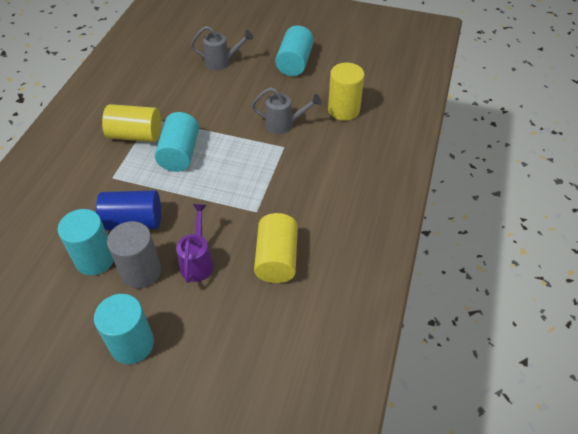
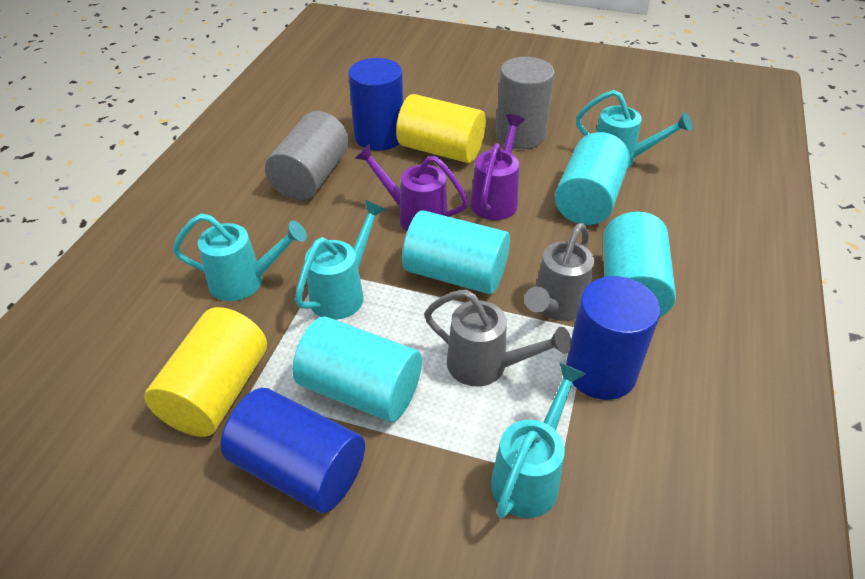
blue cylinder: [96,190,161,230] = 1 -> [221,388,365,513] [348,58,403,151] [566,276,660,400] = 3
grey cylinder: [107,221,161,288] = 1 -> [265,111,349,200] [496,57,554,149] = 2
purple watering can: [176,204,214,283] = 1 -> [355,144,468,231] [470,114,525,220] = 2
turquoise watering can: none = 0 -> [173,213,307,301] [295,200,386,320] [491,362,586,518] [576,90,692,168] = 4
yellow cylinder: [102,104,161,142] [254,213,298,283] [328,63,364,121] = 3 -> [144,307,267,437] [396,94,486,163] = 2

